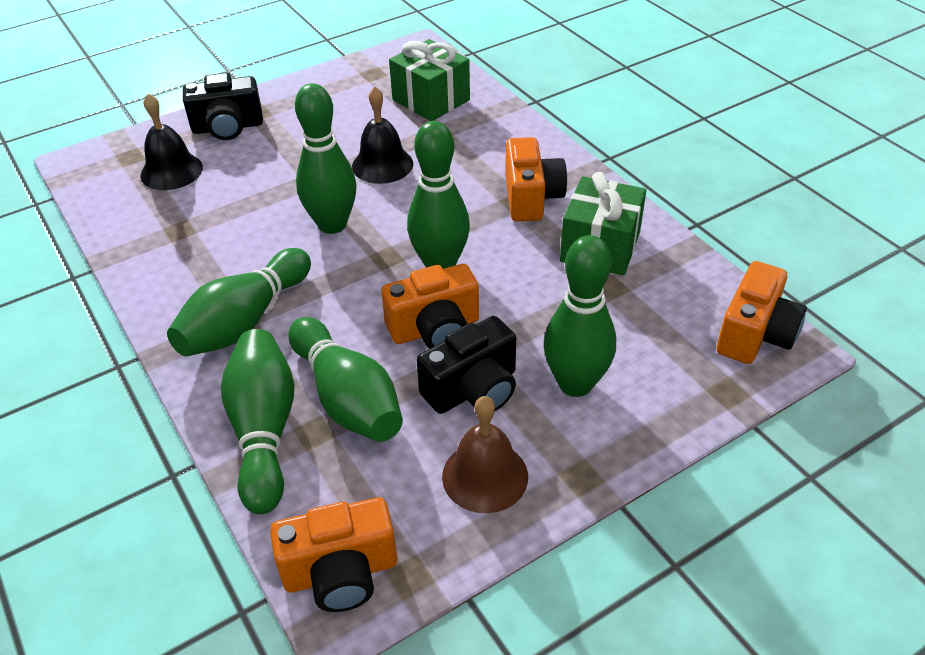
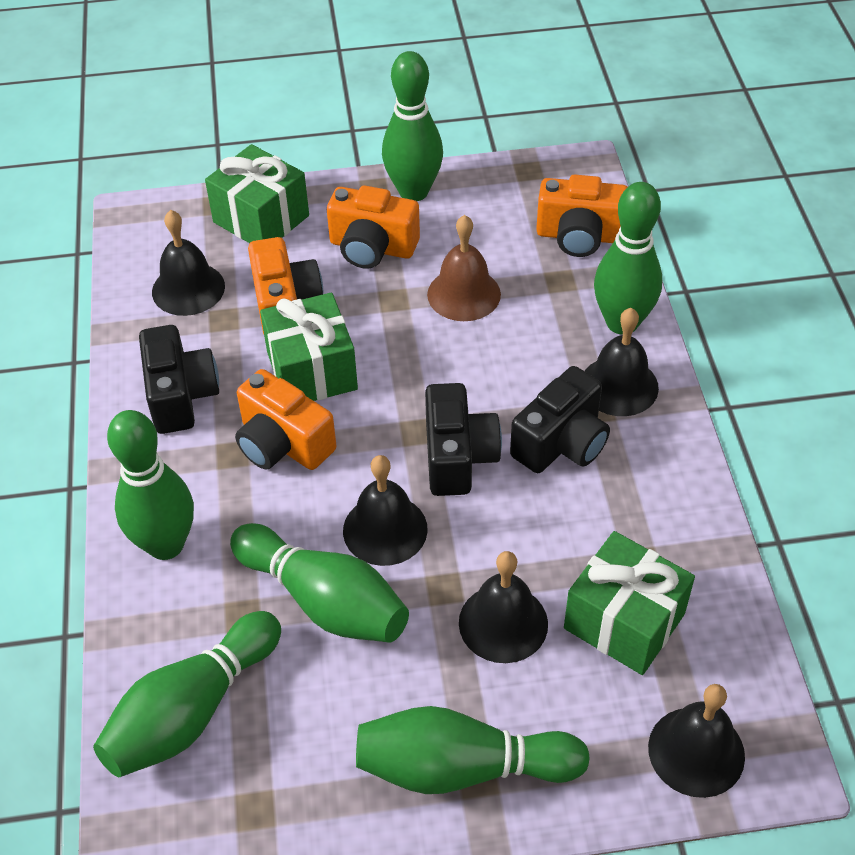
black bell: [140,93,203,190] [352,87,413,184] = 2 -> [152,210,225,316] [343,455,428,566] [459,551,548,663] [585,308,659,416] [648,684,745,798] = 5
black camera: [183,73,263,140] [417,316,516,414] = 2 -> [139,325,219,434] [425,383,502,496] [510,366,610,473] = 3
green gift: [389,39,470,121] [560,172,646,275] = 2 -> [205,144,309,243] [260,293,358,401] [564,531,695,675] = 3

